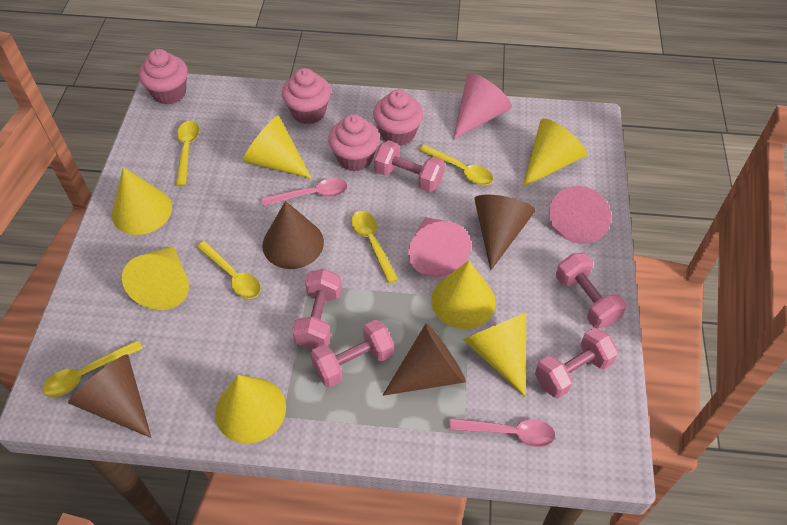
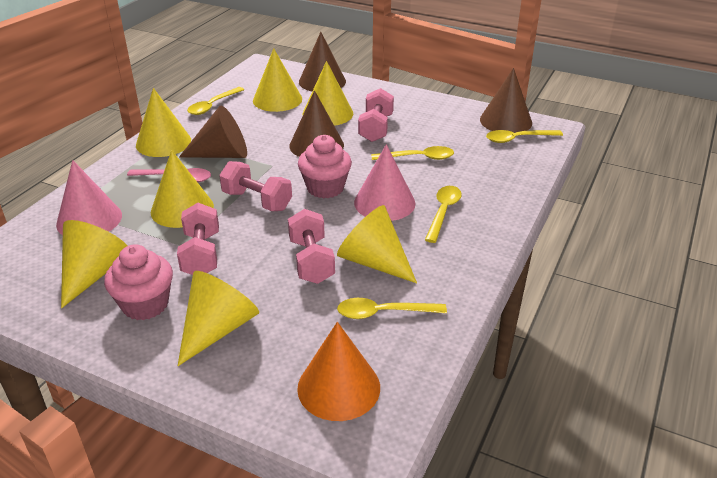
orange cone: none = 0 -> [297,322,380,421] = 1
pink cone: [408,217,471,277] [453,73,512,140] [549,186,611,244] = 3 -> [56,160,122,235] [354,144,415,221] = 2
pink cupcake: [139,49,188,105] [282,68,331,124] [328,114,380,171] [373,90,423,146] = 4 -> [104,244,173,320] [298,135,352,199] = 2
pink dumbbell: [292,269,342,350] [310,320,394,387] [374,140,445,192] [535,328,618,399] [556,253,627,328] = 5 -> [177,203,219,275] [219,161,292,211] [288,209,335,284] [358,88,394,142] = 4
pink spoon: [262,178,348,206] [448,418,556,447] = 2 -> [127,168,211,182] = 1

